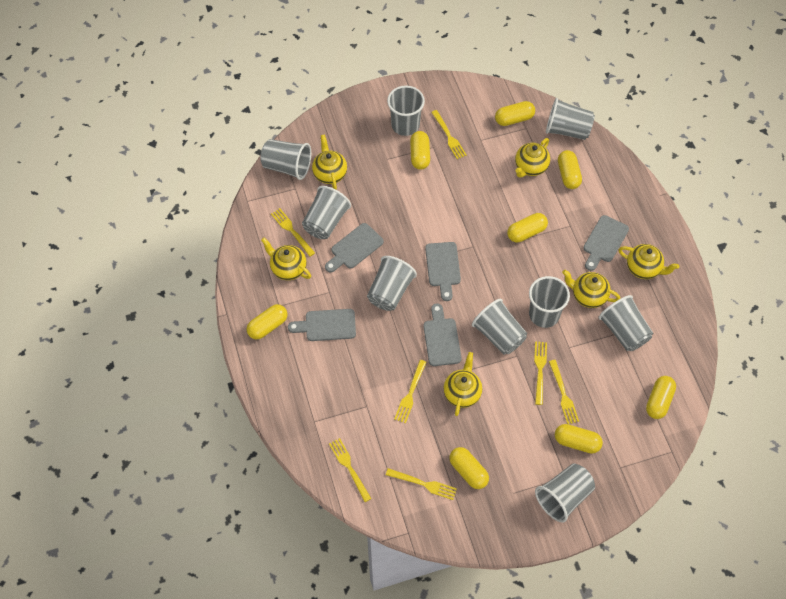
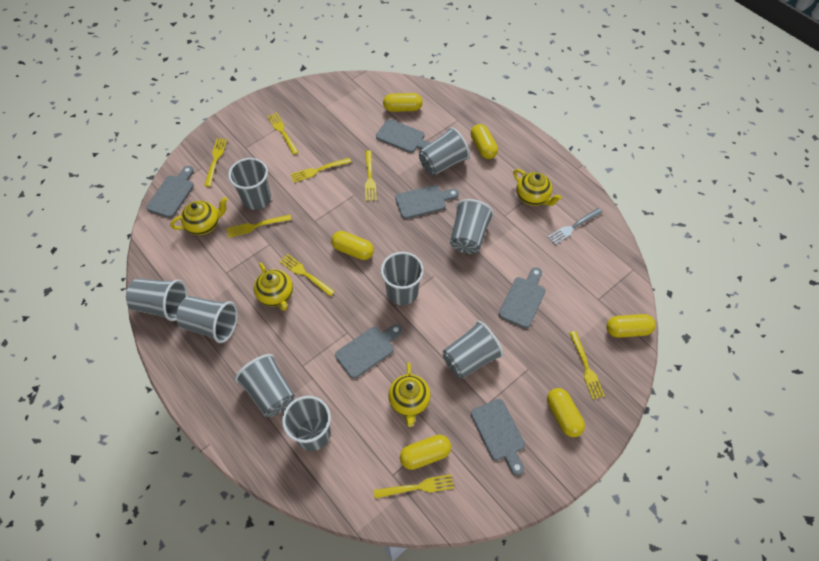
grey cutting board: [288,309,356,341] [325,223,384,272] [423,303,461,366] [425,242,461,301] [583,215,629,271] = 5 -> [146,166,194,218] [335,324,402,379] [376,119,430,153] [395,185,459,219] [471,399,525,476] [499,267,546,329] = 6
grey fork: none = 0 -> [548,208,603,245] = 1
yellow capsule: [246,304,288,340] [410,131,430,170] [449,447,489,489] [495,101,535,126] [507,213,548,243] [555,424,603,453] [558,150,582,189] [646,376,676,419] = 8 -> [331,231,374,260] [383,93,423,112] [400,435,451,470] [471,124,498,159] [547,388,585,437] [606,314,656,338] = 6
yellow fork: [271,208,315,257] [329,438,371,502] [386,468,457,500] [394,360,427,423] [431,110,467,159] [534,342,547,405] [549,360,579,424] = 7 -> [204,138,227,187] [226,215,292,238] [267,112,299,155] [279,254,335,296] [291,158,351,182] [365,150,377,201] [374,474,454,499] [569,331,605,400] = 8
yellow teapot: [261,238,311,280] [312,134,347,190] [443,352,482,416] [515,138,550,178] [562,270,620,308] [618,244,679,279] = 6 -> [170,197,228,235] [254,262,293,311] [388,362,431,427] [513,169,562,206] = 4

